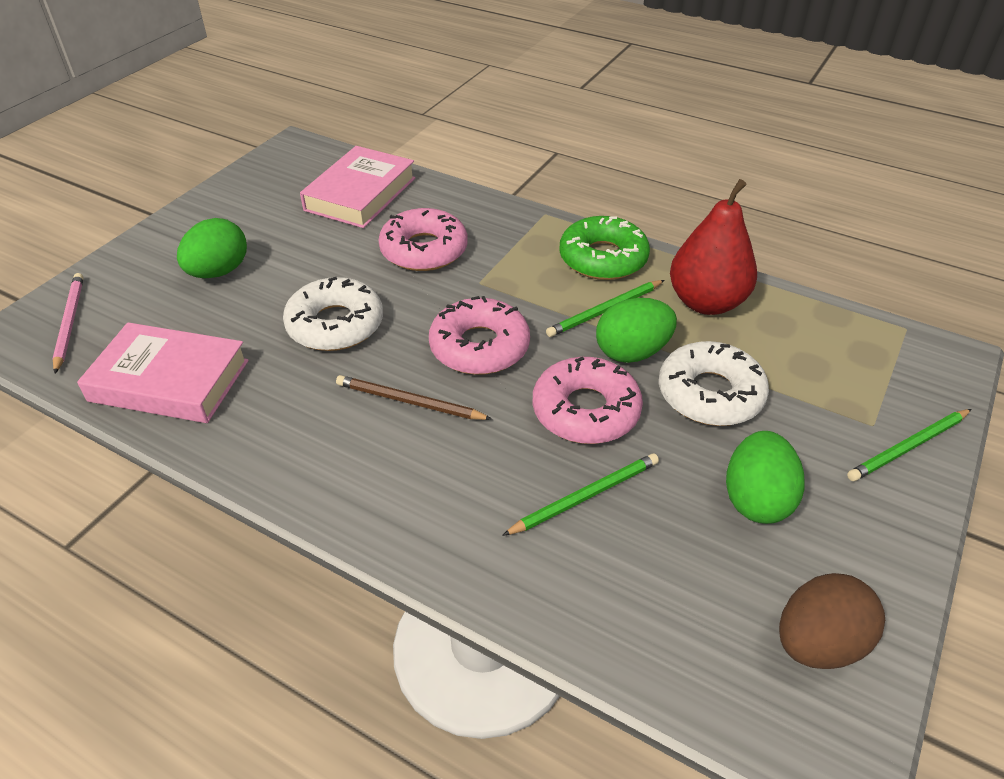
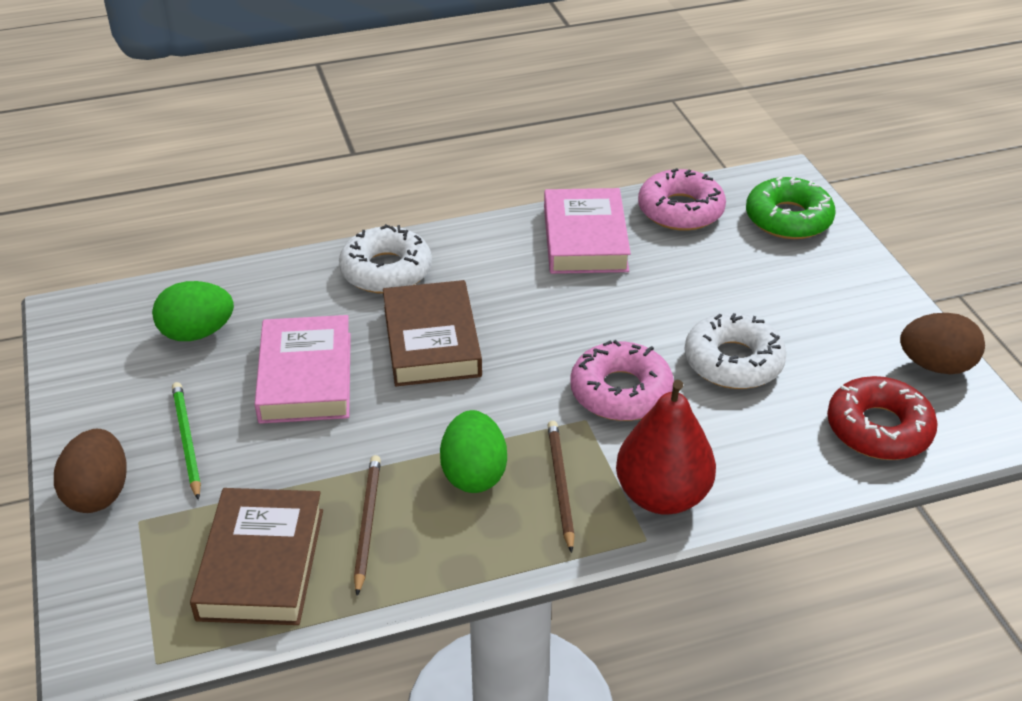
brown book: none = 0 -> [190,488,323,625] [383,280,482,386] = 2
brown egg: [779,573,885,669] = 1 -> [54,429,127,513] [900,313,985,374] = 2
brown pencil: [336,375,492,420] = 1 -> [354,455,381,596] [547,421,575,553] = 2
green egg: [177,218,247,278] [596,298,677,363] [726,431,805,524] = 3 -> [152,281,234,341] [440,410,507,493] = 2
green pencil: [502,454,659,536] [546,280,664,337] [847,409,971,481] = 3 -> [172,382,201,500] = 1
pink donut: [378,208,468,271] [429,296,530,375] [533,357,643,444] = 3 -> [570,340,674,421] [638,168,726,231] = 2
pink pencil: [52,273,84,374] = 1 -> none = 0
red donut: none = 0 -> [827,376,938,460] = 1

